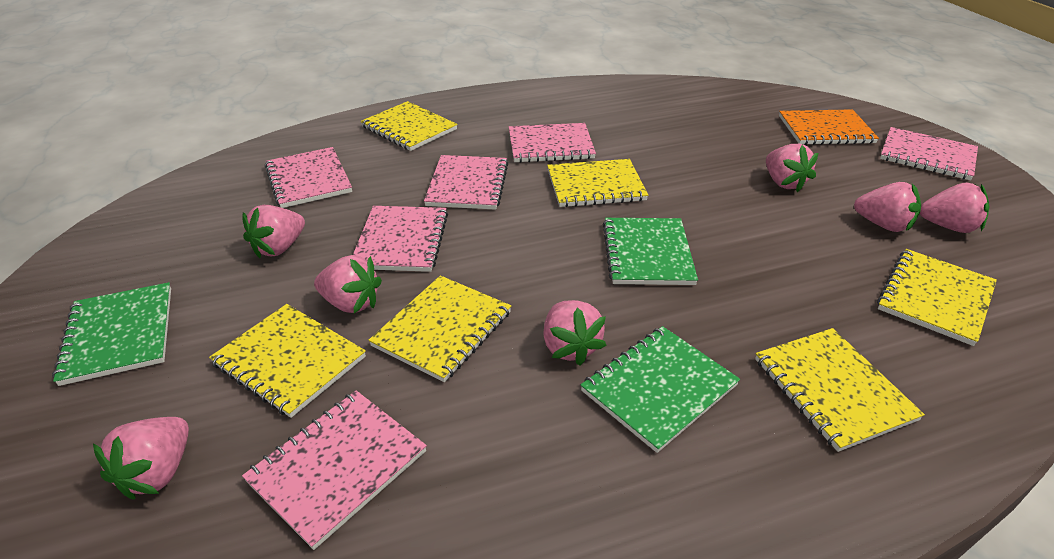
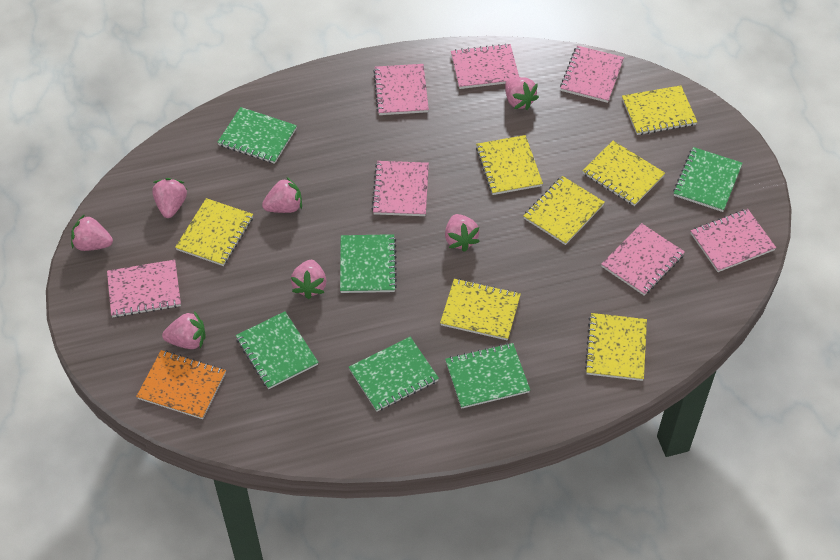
green notebook: [52,282,171,386] [581,326,740,453] [603,218,698,285] = 3 -> [217,107,297,164] [236,311,318,389] [340,234,397,293] [349,337,439,412] [445,343,530,409] [673,147,743,212] = 6
pink notebook: [242,390,427,550] [265,147,352,208] [353,206,448,272] [424,155,508,210] [509,123,596,163] [880,127,978,180] = 6 -> [107,260,181,318] [371,161,429,216] [373,64,429,115] [451,43,519,89] [560,46,624,103] [601,223,685,295] [691,209,776,272] = 7
yellow notebook: [209,304,366,418] [361,101,457,151] [368,275,511,382] [547,159,648,207] [755,328,925,452] [877,249,997,346] = 6 -> [175,198,253,266] [440,279,521,340] [476,135,543,195] [523,176,605,245] [582,141,665,206] [585,313,647,381] [622,85,697,135] = 7

